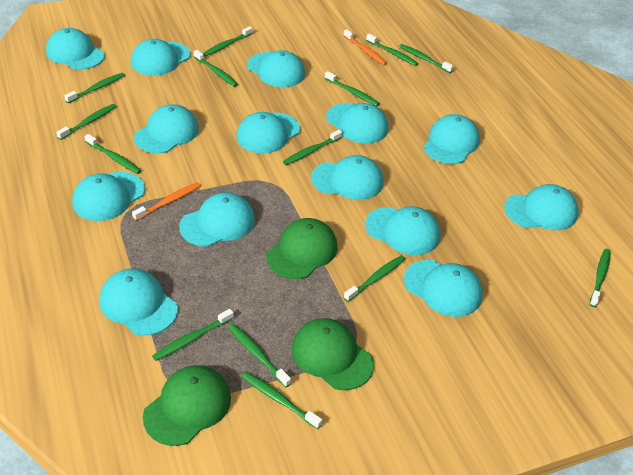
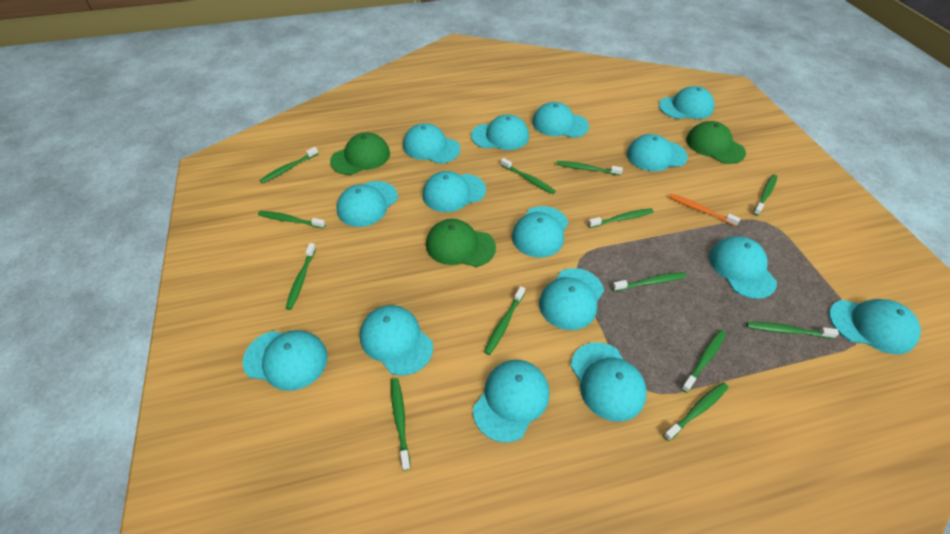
green toothbrush: [56,104,117,140] [64,73,125,103] [84,134,141,174] [152,309,234,361] [194,50,238,87] [203,26,253,57] [228,324,291,387] [241,372,322,429] [283,130,342,165] [325,71,380,106] [344,255,405,302] [366,34,418,66] [399,44,454,73] [590,249,611,307] = 14 -> [258,211,326,229] [260,147,319,184] [285,243,316,310] [391,378,411,471] [484,286,525,355] [501,158,556,194] [556,161,623,176] [588,208,654,228] [612,272,687,291] [663,382,729,441] [681,330,726,393] [746,322,839,338] [753,174,778,216] = 13
orange toothbrush: [132,182,201,221] [343,29,387,65] = 2 -> [669,194,741,226] = 1
turquoise cap: [46,28,105,70] [72,172,145,221] [100,268,178,336] [131,39,190,76] [134,104,199,153] [179,192,255,247] [236,112,300,153] [247,50,305,87] [311,155,383,200] [326,103,388,144] [365,206,440,255] [403,260,483,317] [423,114,480,164] [504,184,578,230] = 14 -> [243,330,328,391] [337,181,398,227] [360,305,433,376] [403,123,460,164] [422,171,486,212] [471,114,529,150] [473,360,549,443] [512,206,569,258] [532,102,589,138] [539,268,604,330] [571,342,647,422] [627,134,688,171] [659,86,715,119] [709,236,777,299] [829,299,921,354] = 15

